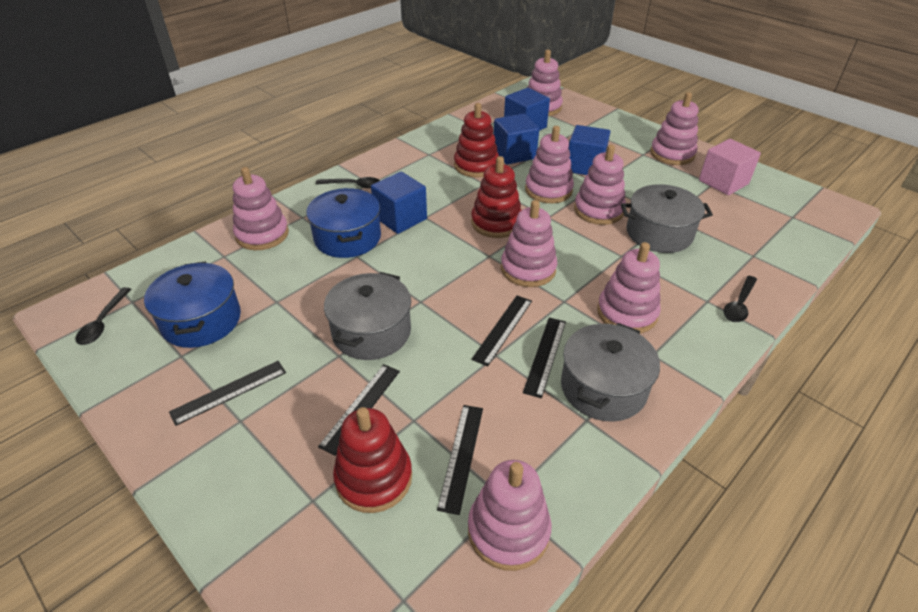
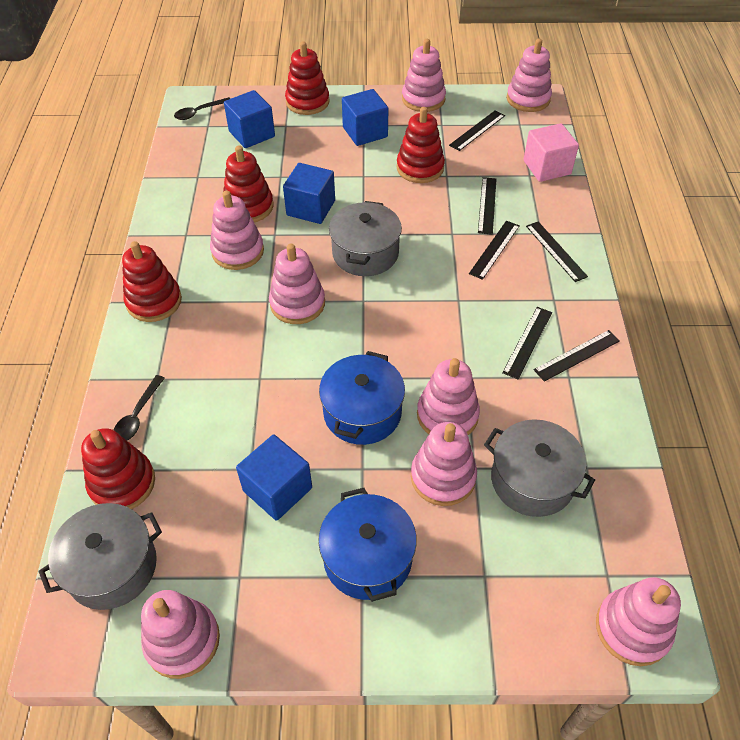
black ruler: [169,361,286,426] [318,364,400,456] [437,405,483,515] [471,295,532,366] [523,318,566,398] = 5 -> [449,111,505,151] [469,221,519,280] [478,177,497,235] [502,307,552,379] [526,221,588,282] [534,330,620,382] = 6
black spoon: [75,287,131,345] [316,177,380,188] [723,276,757,322] = 3 -> [114,375,165,441] [174,97,231,120] = 2
red stacking toy: [333,407,412,513] [454,103,499,178] [471,156,521,238] = 3 -> [81,428,155,509] [122,241,182,322] [223,145,274,222] [285,41,330,115] [397,107,445,183] = 5

